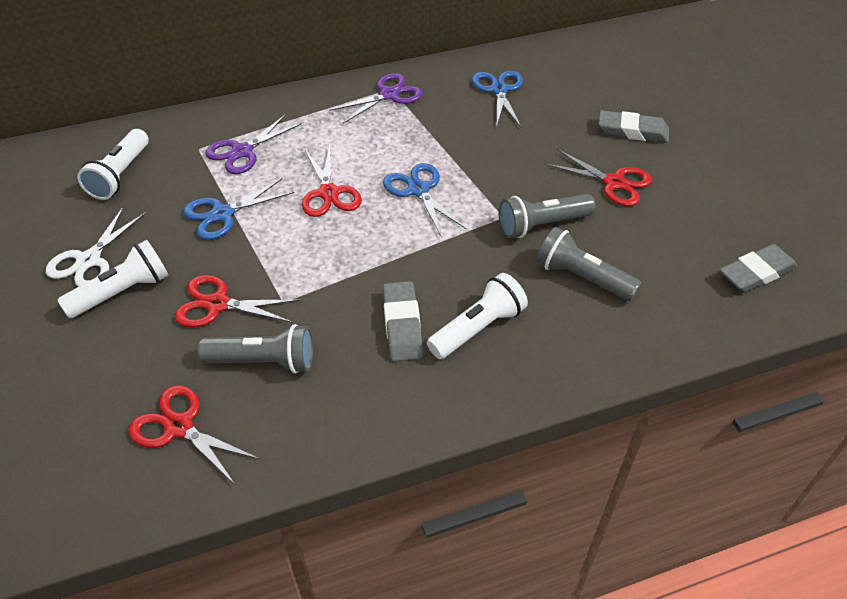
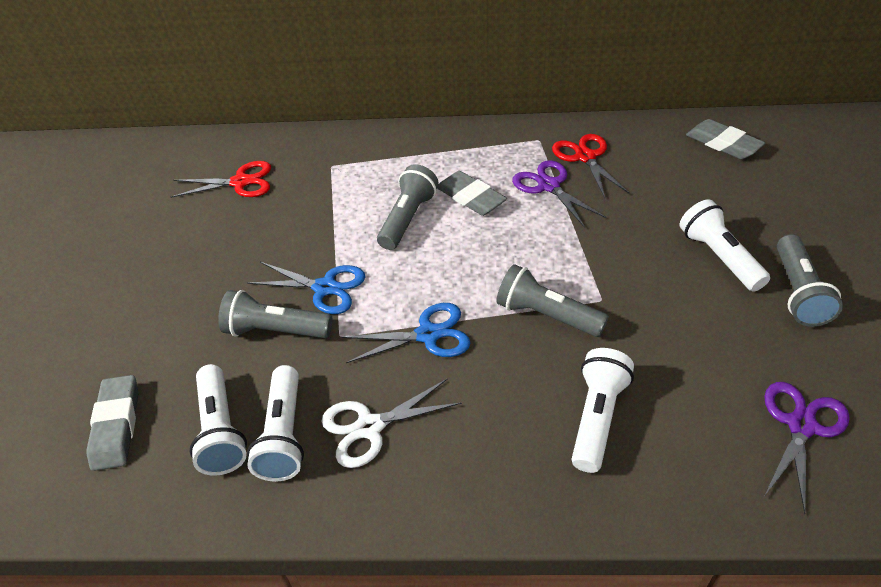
blue scissors: [183,178,294,240] [383,163,466,238] [472,71,523,128] = 3 -> [247,262,365,314] [342,303,470,363] = 2
grey flashlight: [198,324,314,374] [499,194,596,238] [536,227,641,301] = 3 -> [218,290,333,338] [377,164,439,250] [496,264,609,337] [777,234,843,327] = 4
red scissors: [129,385,260,484] [175,275,301,328] [302,146,362,217] [545,149,652,206] = 4 -> [171,161,271,198] [552,134,630,198] = 2
white flashlight: [57,240,169,318] [77,129,149,200] [427,273,528,359] = 3 -> [190,364,247,476] [247,365,304,481] [572,348,634,473] [680,199,770,292] = 4

